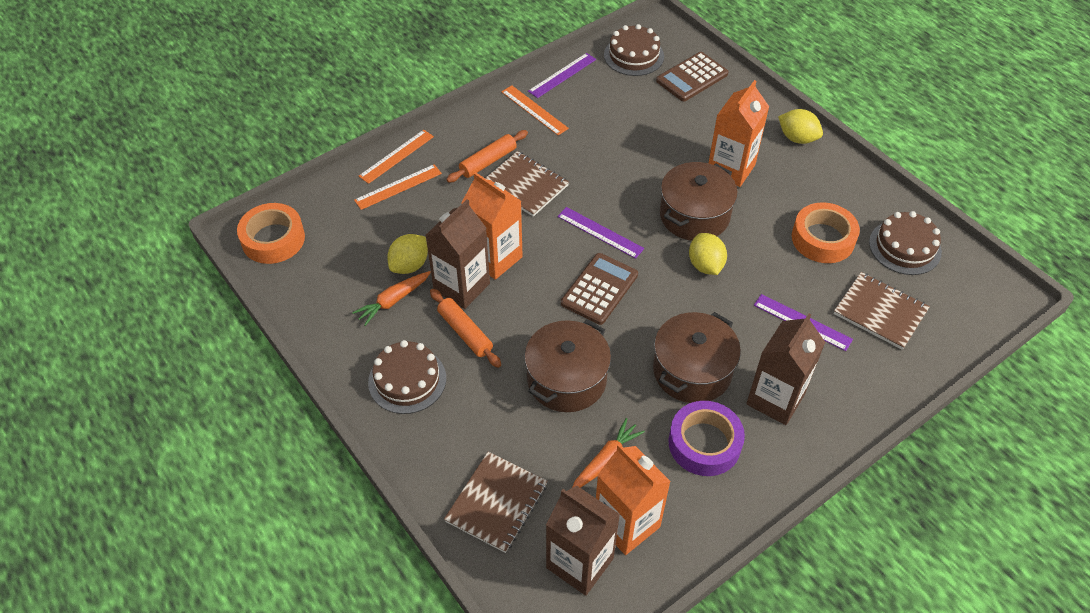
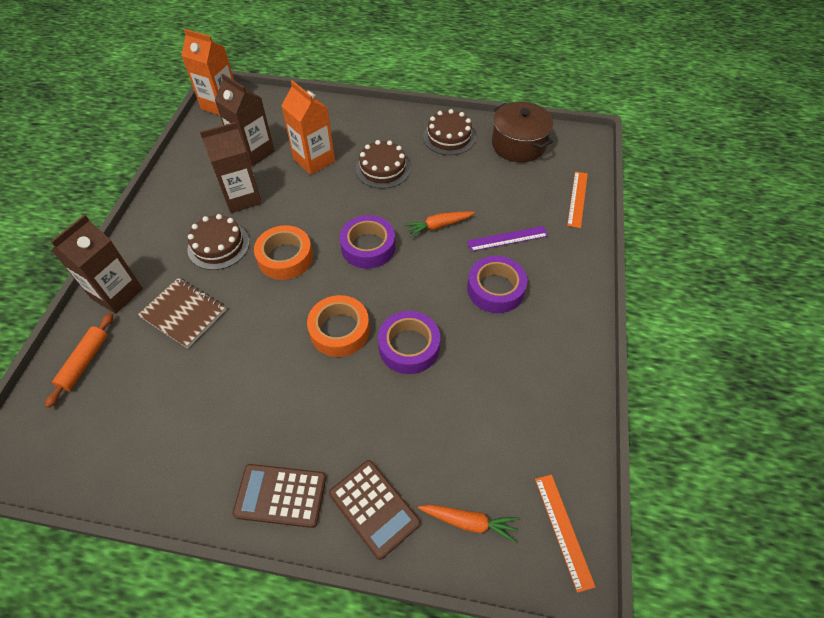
brown notebook: [444,452,548,553] [485,151,569,217] [833,272,930,350] = 3 -> [138,278,227,348] = 1
brown pot: [524,320,611,412] [653,312,741,403] [660,162,738,241] = 3 -> [492,102,553,162] = 1
orange carton: [461,172,523,280] [596,444,671,555] [709,80,769,187] = 3 -> [181,29,234,115] [281,80,335,175] = 2
orange rolling pin: [430,289,501,368] [446,130,528,183] = 2 -> [45,313,113,408] = 1
orange ruler: [354,164,442,210] [359,130,434,184] [501,85,569,135] = 3 -> [535,475,596,593] [567,171,588,228] = 2
purple ruler: [528,53,596,98] [557,207,644,259] [754,294,853,351] = 3 -> [467,226,548,252] = 1
purple tape: [669,401,745,476] = 1 -> [340,215,395,269] [378,311,440,374] [467,256,527,313] = 3
yellow lemon: [387,234,428,274] [689,233,727,275] [778,109,823,144] = 3 -> none = 0

